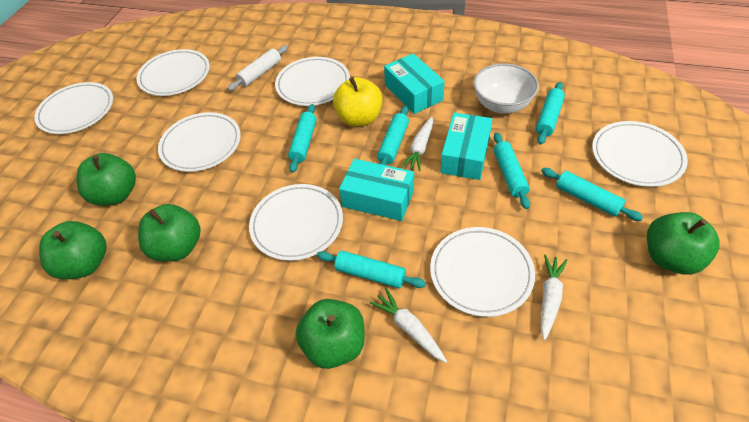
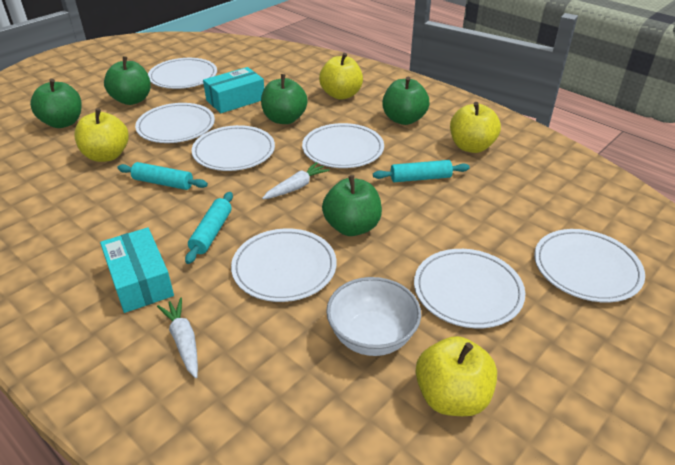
turquoise box: [339,159,414,221] [384,53,445,114] [440,113,493,180] = 3 -> [100,227,174,313] [203,67,264,113] = 2
turquoise rolling pin: [288,104,317,173] [317,251,426,288] [377,106,409,165] [493,132,530,209] [536,82,565,145] [541,168,643,221] = 6 -> [117,162,208,190] [185,192,233,264] [373,160,470,182] = 3
white carrot: [370,288,447,363] [402,117,433,171] [540,255,568,340] = 3 -> [157,298,198,378] [262,162,330,199] = 2
white rolling pin: [227,45,288,91] = 1 -> none = 0
yellow apple: [333,77,383,126] = 1 -> [74,108,129,162] [319,53,363,100] [416,336,497,416] [450,102,501,153] = 4

